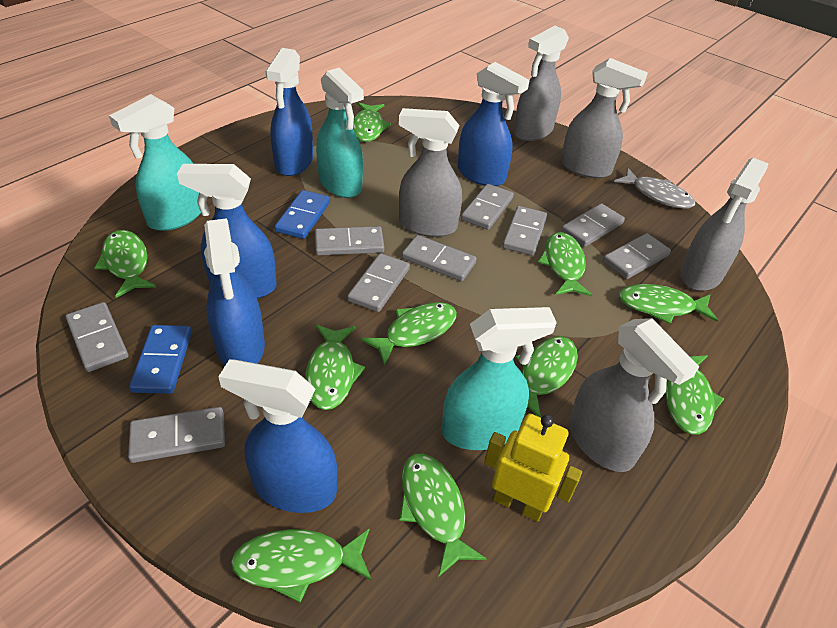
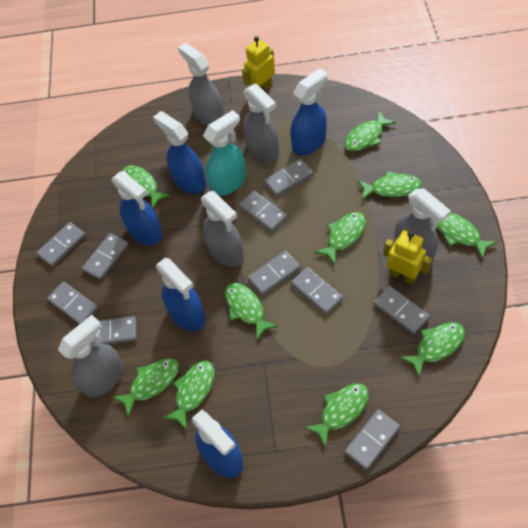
blue domino: [129,325,192,394] [274,190,330,239] = 2 -> none = 0
grey domino: [66,302,128,372] [128,407,225,463] [315,226,384,256] [347,253,410,312] [402,235,477,281] [461,184,514,230] [502,206,547,255] [561,203,625,247] [603,233,671,279] = 9 -> [36,222,86,267] [47,282,98,324] [82,233,129,280] [90,316,137,345] [239,191,287,232] [248,251,300,295] [264,159,313,197] [291,267,343,314] [345,409,400,470] [374,286,430,334] = 10
grey fish: [614,168,695,209] = 1 -> none = 0
turquoise spray bottle: [109,94,201,231] [316,68,364,198] [442,307,557,450] = 3 -> [203,110,246,196] = 1
yellow robot: [484,413,582,522] = 1 -> [242,36,275,89] [383,230,432,285] = 2

